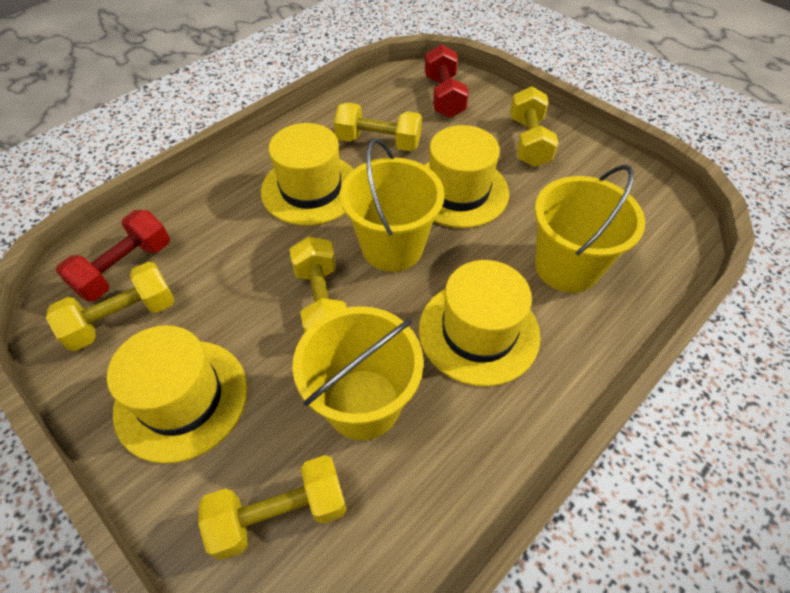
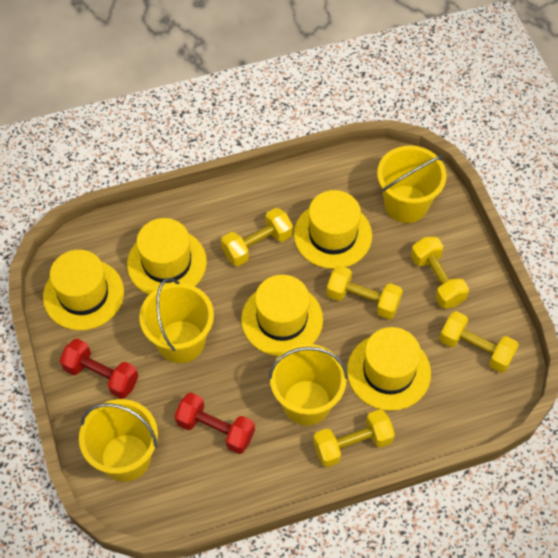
yellow bucket: [292,306,424,440] [340,139,445,272] [535,165,645,293] = 3 -> [79,399,158,482] [139,278,214,363] [268,344,348,425] [377,146,447,223] = 4
yellow hat: [107,325,248,464] [261,123,354,225] [419,260,540,386] [425,125,509,228] = 4 -> [43,250,124,330] [127,218,207,295] [241,275,323,356] [294,190,372,269] [347,327,431,411] = 5

